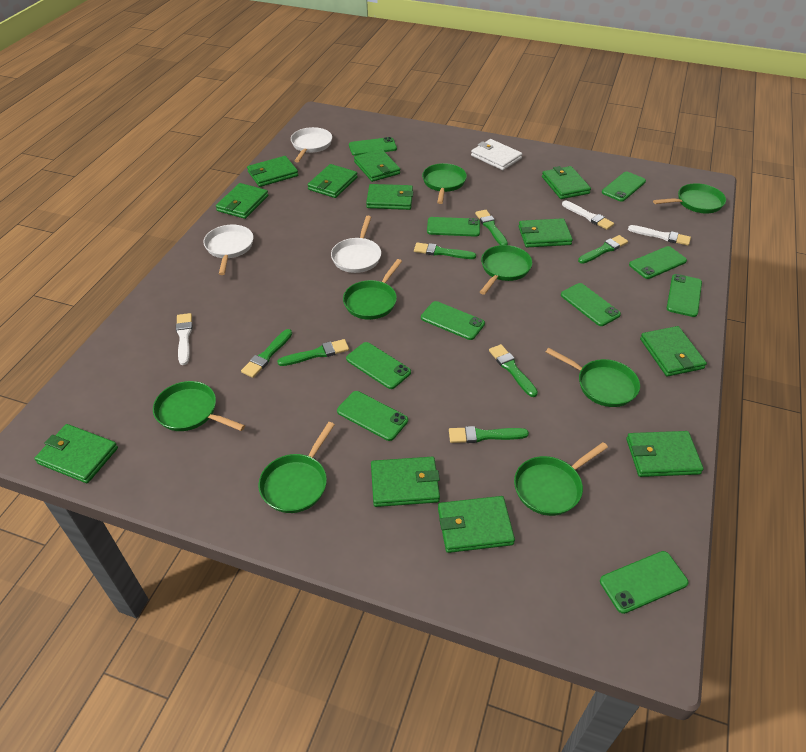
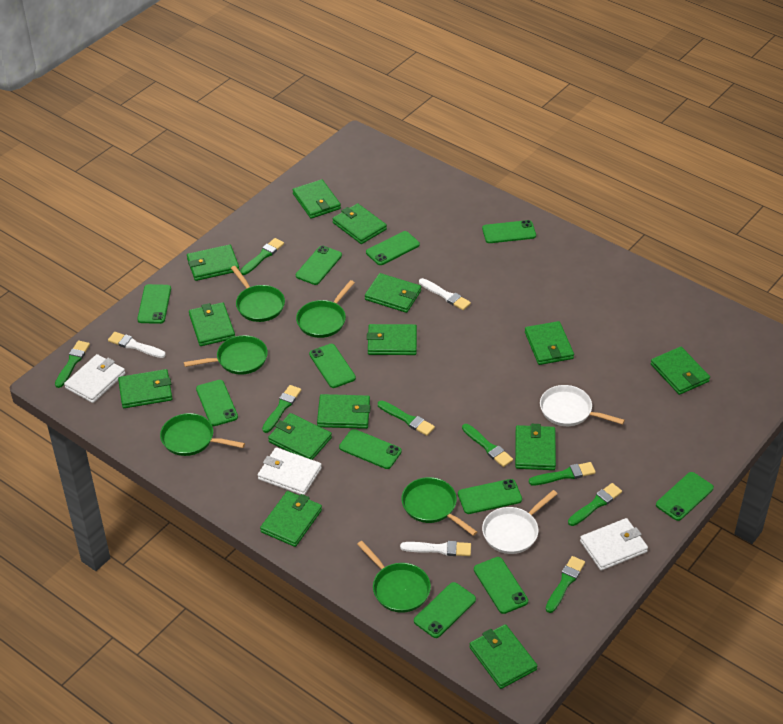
green brush: [241,329,292,378] [277,339,349,366] [414,242,476,259] [449,426,529,443] [475,210,508,245] [489,344,538,397] [578,235,628,264] = 7 -> [55,341,90,388] [240,238,284,275] [262,385,301,433] [378,401,435,436] [462,424,513,467] [529,462,596,485] [545,556,585,613] [568,483,622,526] = 8
green pan: [153,381,245,431] [258,422,335,513] [343,259,402,320] [422,163,467,204] [480,245,532,295] [514,442,608,516] [546,348,640,407] [653,183,726,213] = 8 -> [160,413,245,456] [184,335,268,375] [231,266,285,322] [296,280,355,338] [357,541,431,613] [401,477,477,536] = 6
green phone: [337,391,408,441] [346,342,411,389] [349,137,397,156] [421,301,485,340] [427,217,480,237] [561,283,621,326] [600,551,688,614] [602,172,646,202] [629,246,687,279] [667,274,702,317] = 10 -> [137,284,171,324] [196,380,238,426] [296,246,342,285] [309,344,356,388] [339,429,402,469] [366,231,420,265] [414,582,476,638] [458,479,522,514] [474,557,528,614] [482,220,536,243] [656,472,714,521] = 11
green wallet: [34,424,118,483] [216,183,268,219] [247,156,298,187] [307,164,358,198] [354,149,400,182] [366,184,413,210] [371,457,440,507] [438,496,515,553] [519,218,573,248] [542,166,591,199] [626,431,704,477] [640,326,707,377] = 12 -> [118,369,173,408] [187,244,240,281] [189,302,235,346] [260,491,322,547] [268,413,332,460] [293,179,341,219] [317,394,371,429] [332,203,387,244] [365,273,421,313] [367,324,417,355] [469,624,537,689] [515,424,556,470] [525,321,574,365] [651,347,710,395] = 14
white pan: [203,225,253,275] [291,127,332,162] [331,216,381,273] = 3 -> [482,490,557,554] [540,385,625,426] = 2
white wallet: [471,139,522,170] = 1 -> [64,354,125,403] [258,447,322,495] [580,518,648,570] = 3

